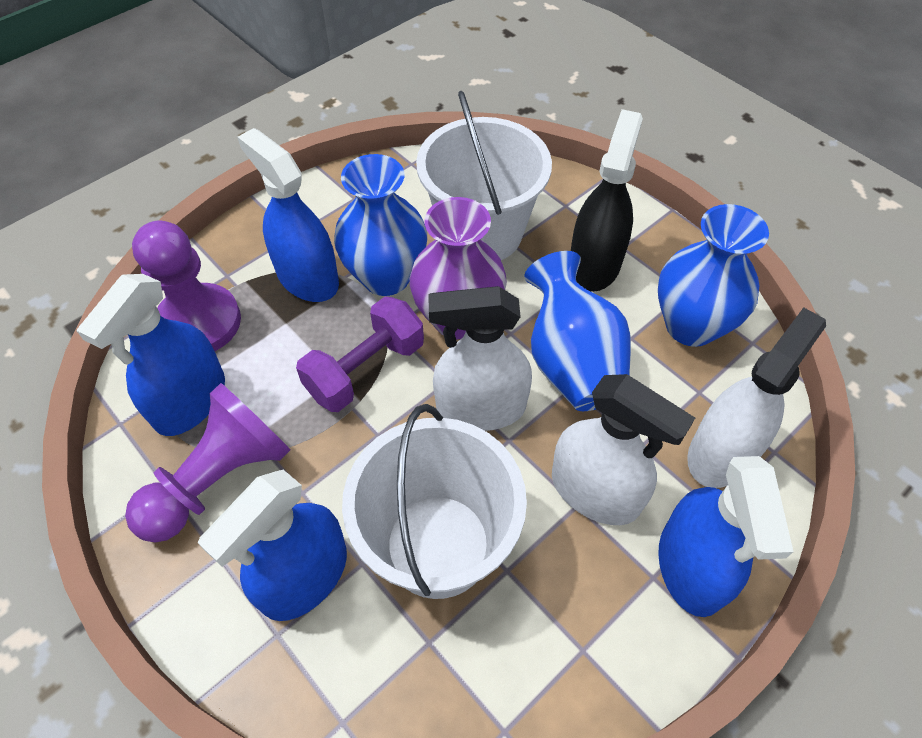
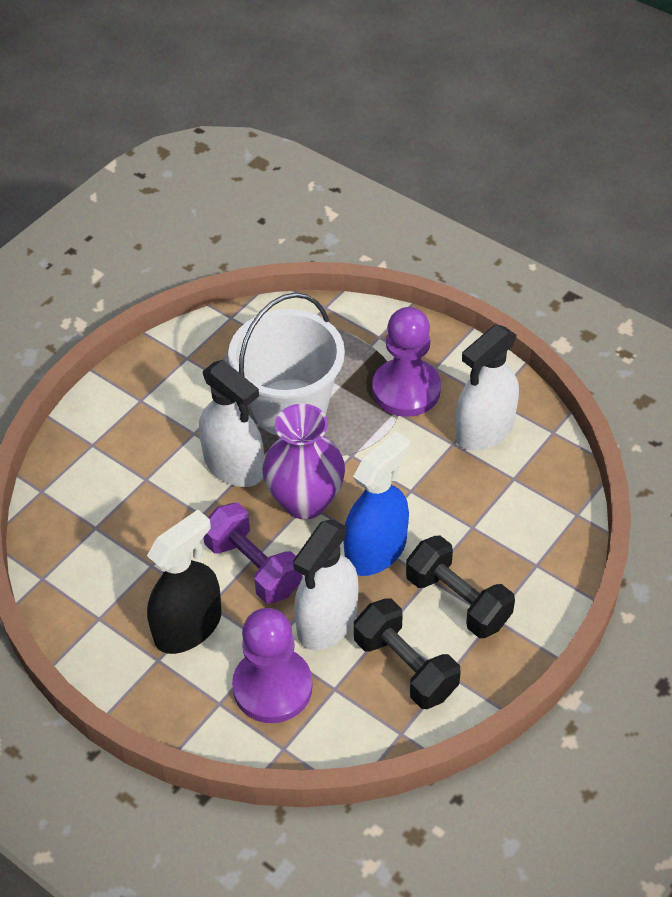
black dumbbell: none = 0 -> [354,598,461,709] [406,535,515,638] = 2
blue spray bottle: [76,274,225,436] [198,470,347,621] [237,128,339,302] [658,456,794,617] = 4 -> [343,431,410,576] = 1
blue vase: [334,154,427,296] [524,251,631,411] [658,204,769,347] = 3 -> none = 0
white bucket: [342,404,527,599] [416,90,552,260] = 2 -> [228,293,345,436] = 1

